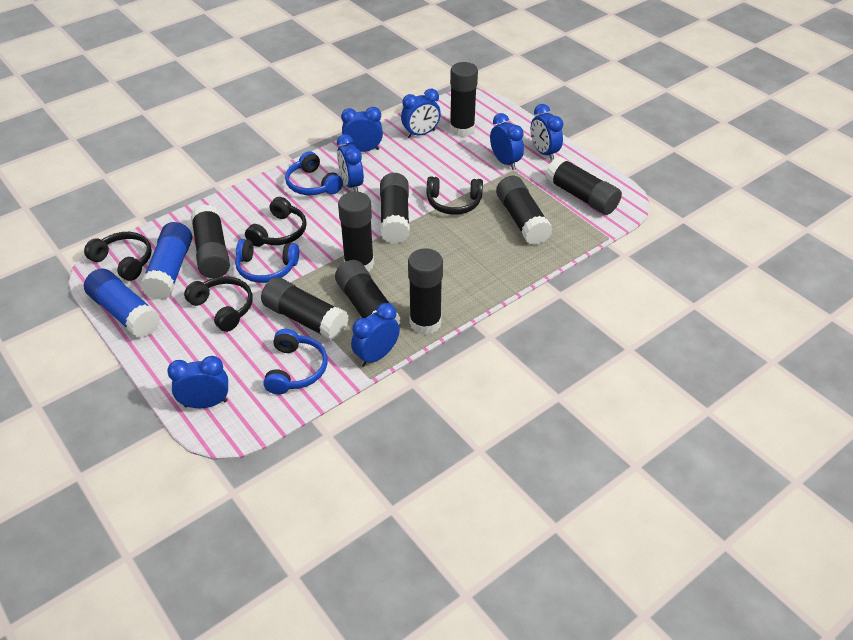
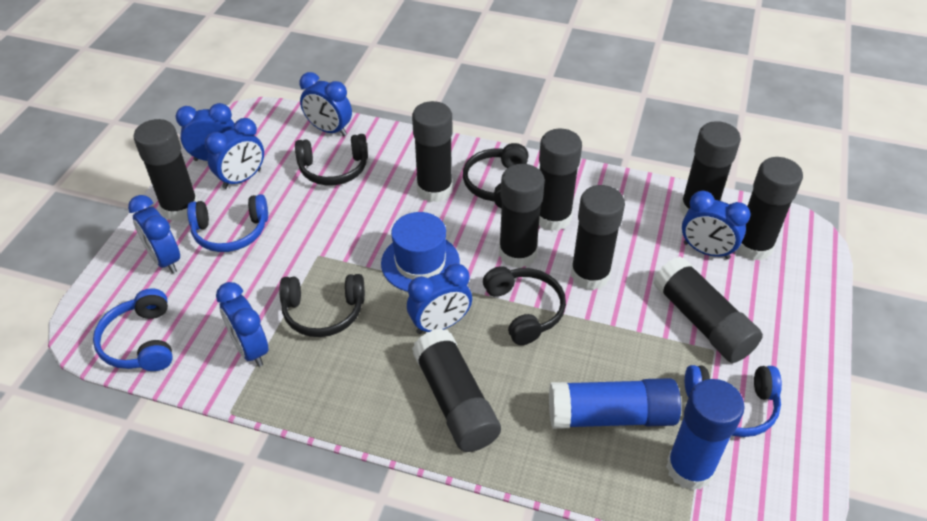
blue hat: none = 0 -> [381,212,460,292] = 1

